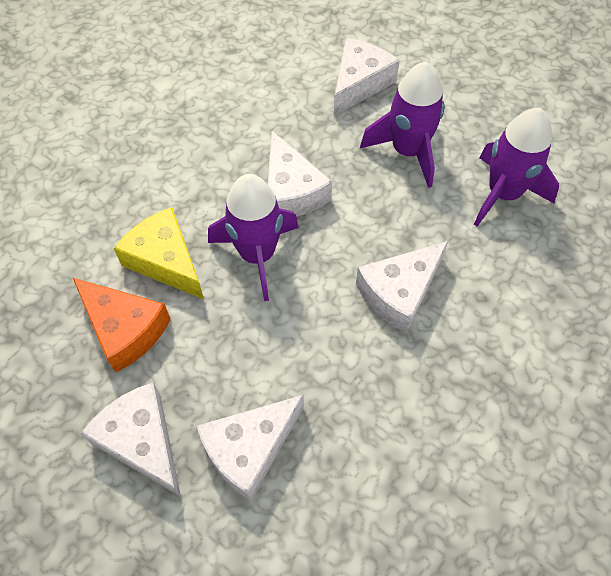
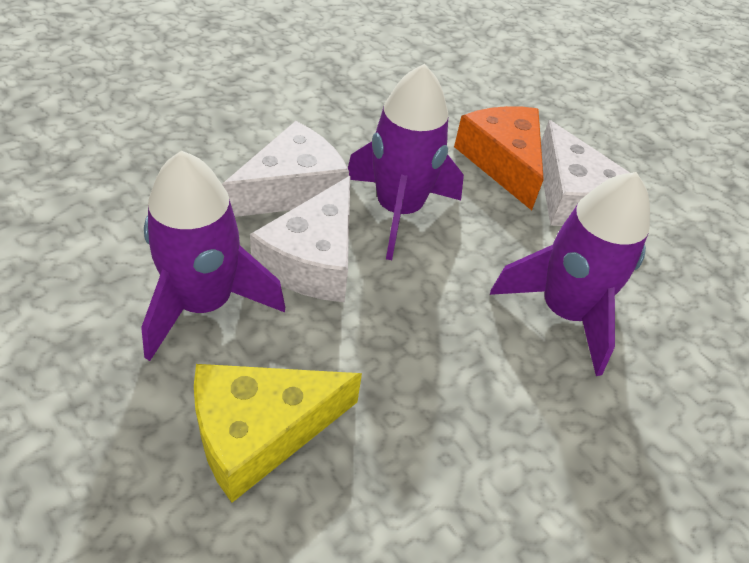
white cheese: [81,383,181,497] [197,395,304,502] [268,131,332,217] [334,38,400,116] [356,241,448,333] = 5 -> [222,121,349,217] [250,176,350,302] [541,120,630,226] = 3

